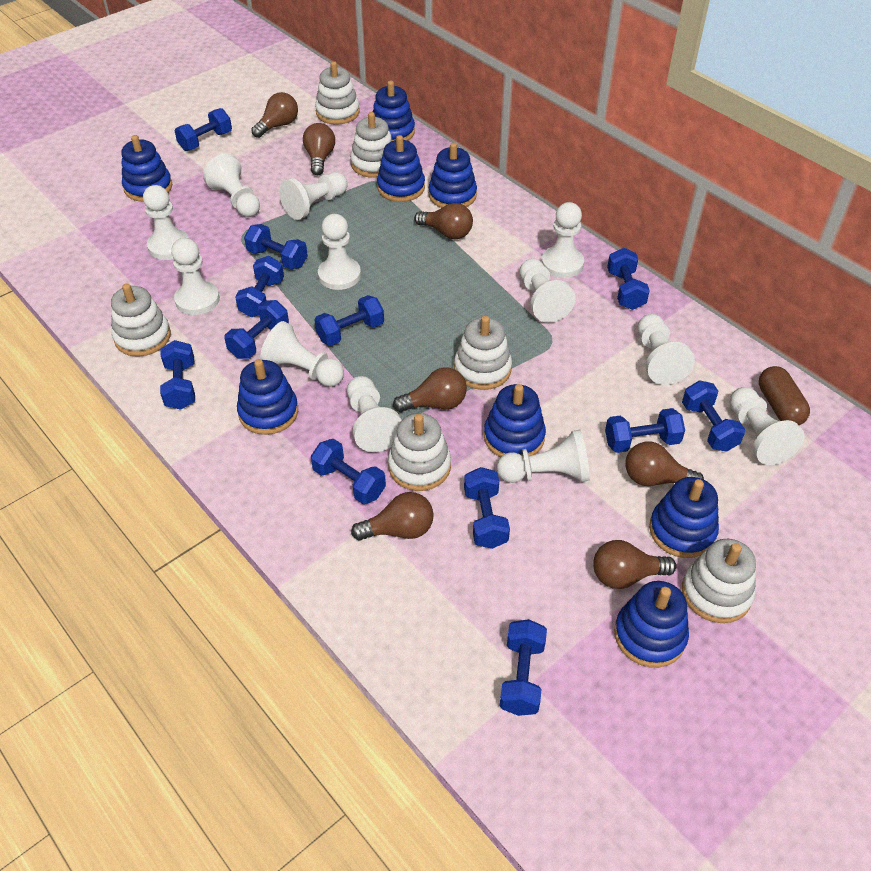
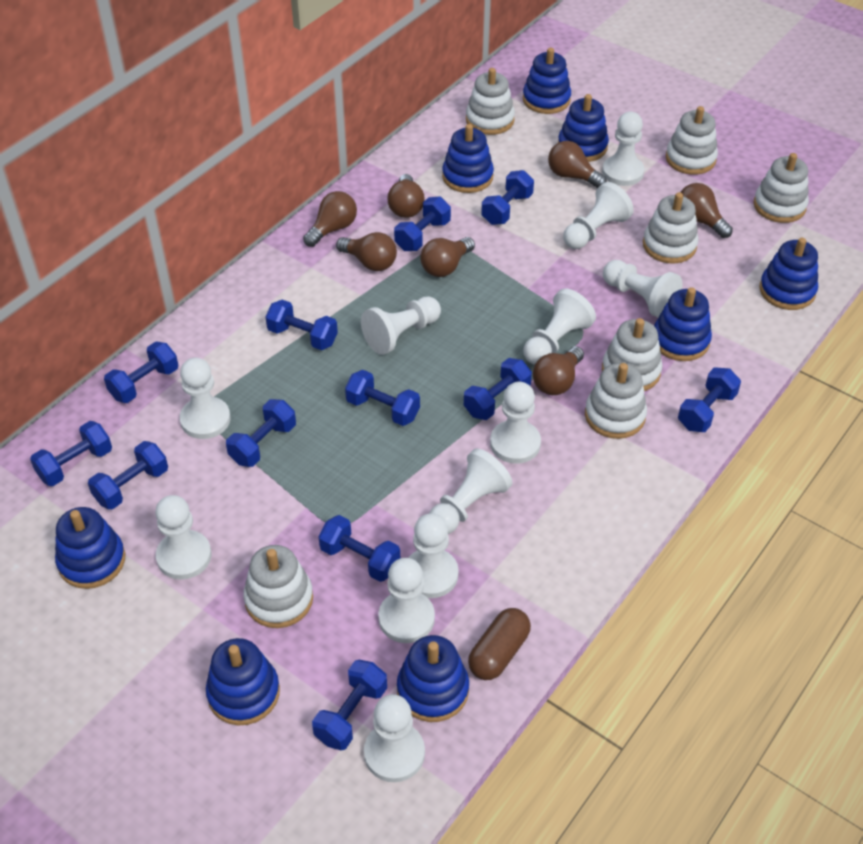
white stacking toy: [111,283,171,357] [315,61,360,125] [350,112,392,178] [388,413,451,491] [454,316,512,390] [682,539,756,623] = 6 -> [243,545,313,628] [466,68,515,135] [585,363,647,439] [602,318,662,391] [643,192,698,264] [666,106,718,175] [753,153,809,223] = 7

